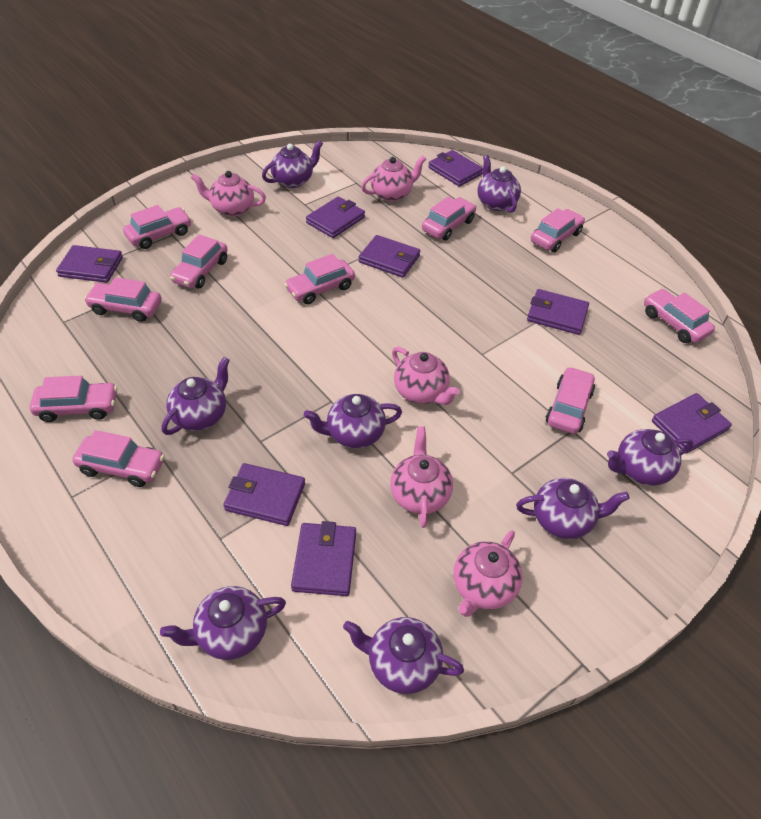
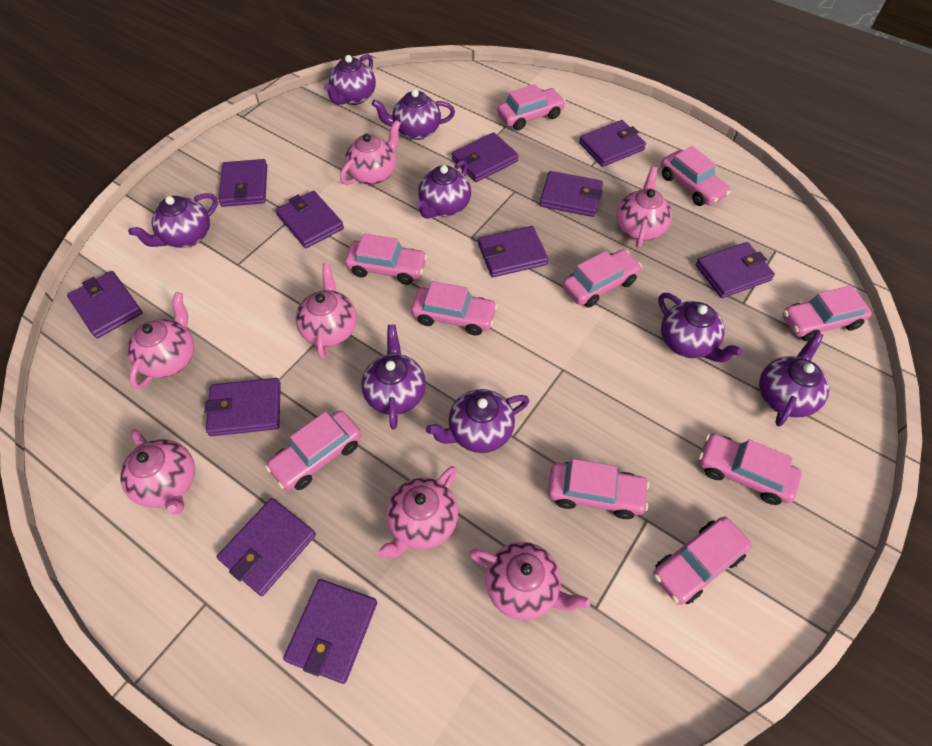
pink teapot: [191,171,266,217] [361,156,426,201] [390,426,453,528] [392,347,460,405] [453,530,523,617] = 5 -> [120,429,195,514] [127,292,194,389] [296,263,357,359] [340,120,401,185] [377,466,458,558] [469,542,591,620] [616,167,672,248] = 7
purple wallet: [56,245,123,283] [223,463,305,526] [291,521,356,596] [306,197,365,238] [359,235,420,278] [428,150,483,187] [527,289,589,335] [652,393,732,453] = 8 -> [67,271,142,338] [204,378,281,436] [217,498,316,596] [219,159,267,207] [276,190,344,249] [283,579,377,684] [452,132,519,182] [478,226,549,277] [540,171,603,217] [579,120,646,167] [696,242,775,298] = 11

